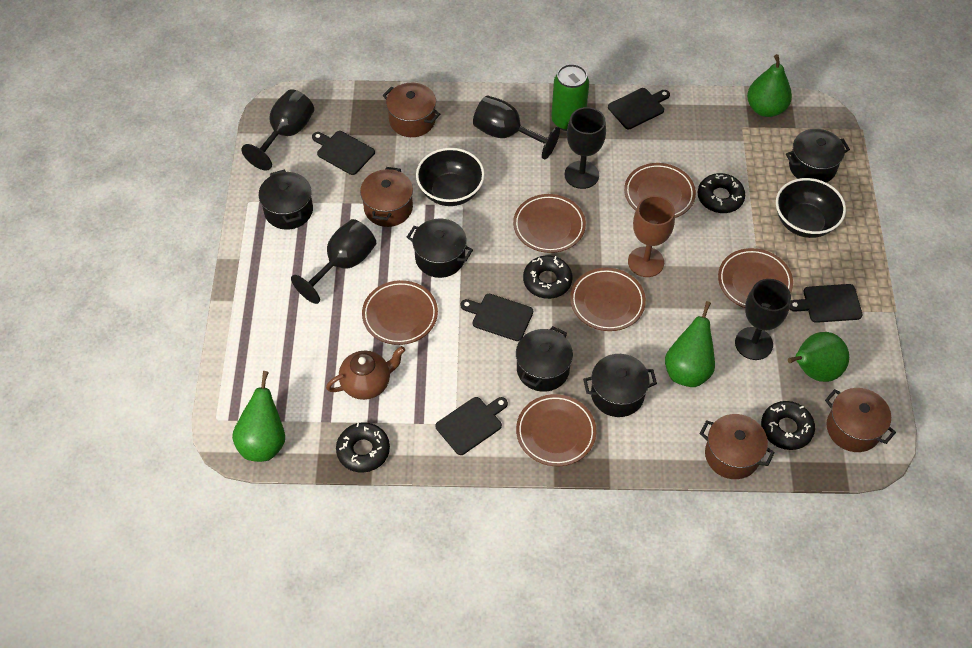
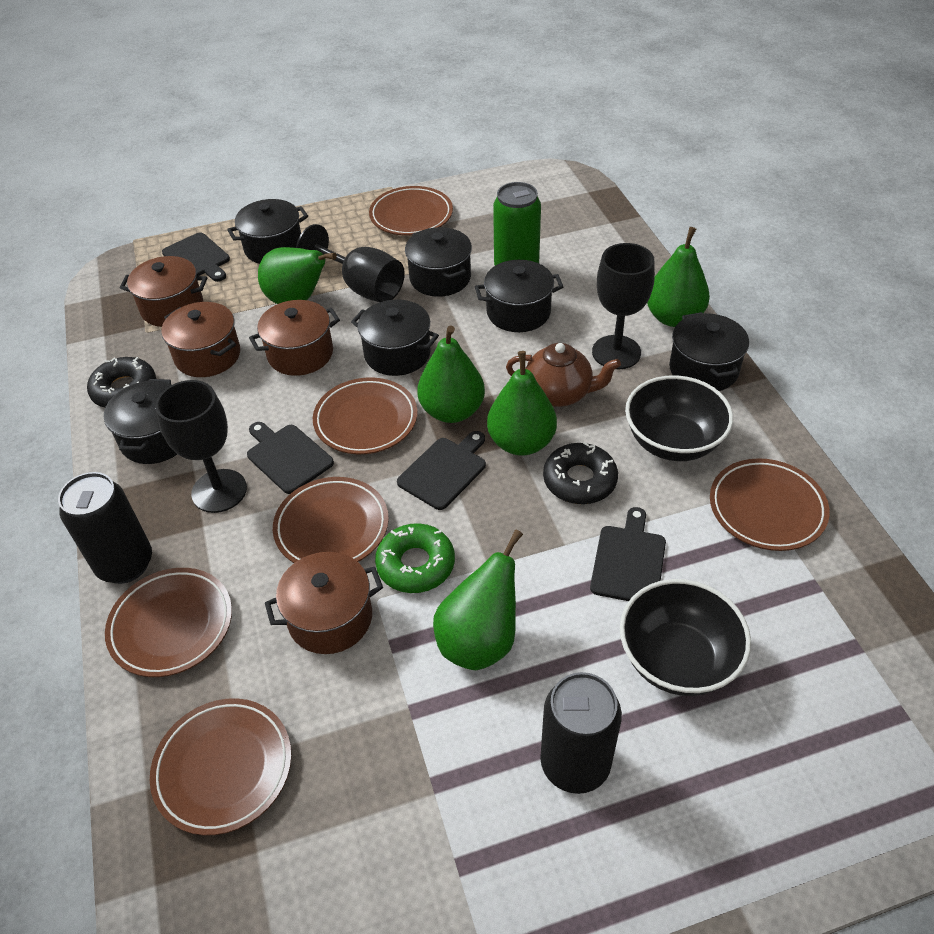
black can: none = 0 -> [58,472,152,584] [540,672,622,794] = 2
black cutting board: [312,131,375,175] [436,397,508,455] [460,294,533,341] [608,88,670,129] [789,284,863,323] = 5 -> [162,232,230,282] [247,422,334,494] [397,431,486,510] [590,507,666,601] = 4
black donut: [336,422,390,473] [523,255,572,299] [698,173,745,213] [761,401,815,450] = 4 -> [87,357,156,407] [543,442,618,504] = 2
black goblet: [241,89,314,171] [291,219,376,304] [473,95,560,159] [565,107,606,189] [735,279,791,360] = 5 -> [155,380,247,513] [296,224,405,302] [592,243,655,369] = 3
black pot: [259,170,313,230] [407,219,473,278] [516,326,573,392] [583,354,657,417] [786,129,850,183] = 5 -> [104,379,177,464] [227,199,308,264] [351,299,439,376] [405,227,472,297] [475,260,563,332] [669,312,749,391] = 6
brown goblet: [628,196,675,277] = 1 -> none = 0
green donut: none = 0 -> [375,523,455,593] = 1
green pear: [232,371,285,462] [665,301,715,387] [747,54,792,117] [788,332,849,382] = 4 -> [258,247,337,304] [417,326,485,423] [433,530,523,670] [487,351,557,456] [647,227,710,327] = 5

